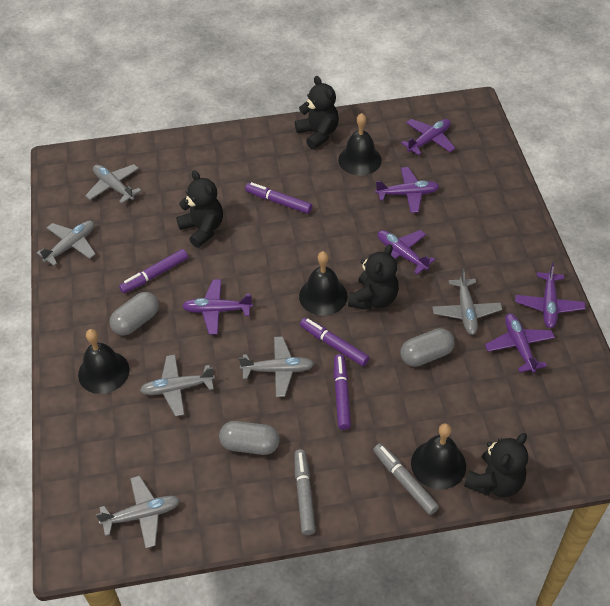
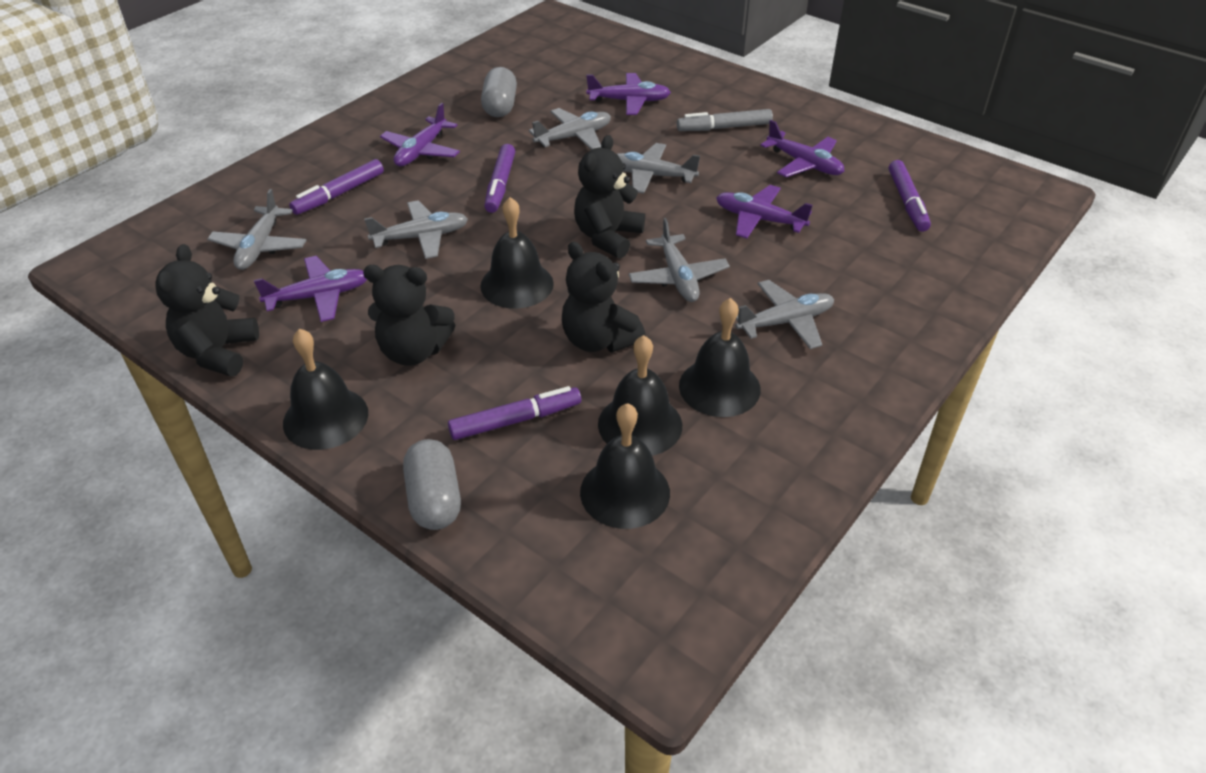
black bell: [78,329,129,394] [299,251,348,316] [338,113,382,176] [411,423,466,490] = 4 -> [283,328,368,450] [480,197,554,309] [580,403,670,529] [598,335,682,456] [679,298,761,417] = 5
grey capsule: [109,292,159,335] [219,421,279,455] [401,328,454,367] = 3 -> [403,439,461,530] [481,67,517,117] = 2
grey marker: [294,449,316,535] [373,443,439,515] = 2 -> [677,109,773,131] = 1
purple plane: [182,279,253,334] [375,167,440,213] [378,230,435,274] [401,119,455,155] [485,313,555,373] [515,262,585,328] = 6 -> [254,256,367,322] [380,103,460,166] [586,73,671,115] [716,185,813,238] [760,120,844,177] = 5

